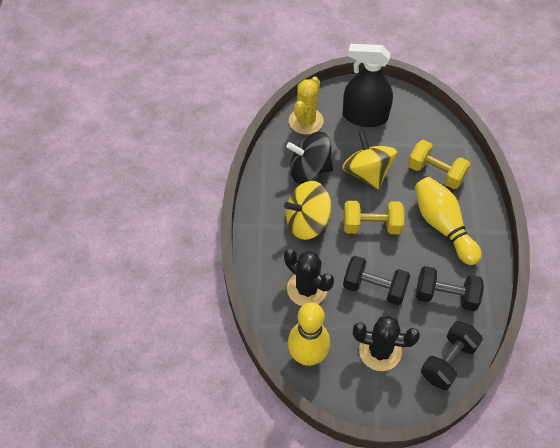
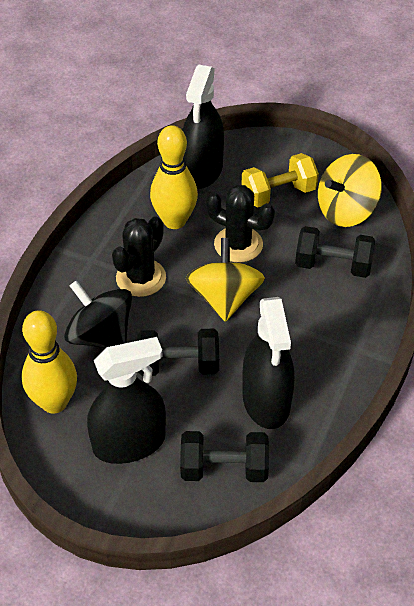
black spray bottle: [343,44,393,127] = 1 -> [87,337,166,464] [182,65,224,189] [242,297,294,429] = 3
yellow cactus: [289,77,324,135] = 1 -> none = 0
yellow dumbbell: [343,201,404,234] [408,140,470,189] = 2 -> [241,153,319,207] = 1

